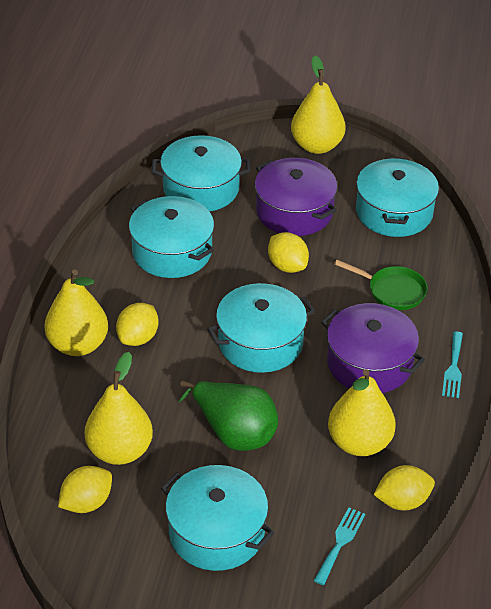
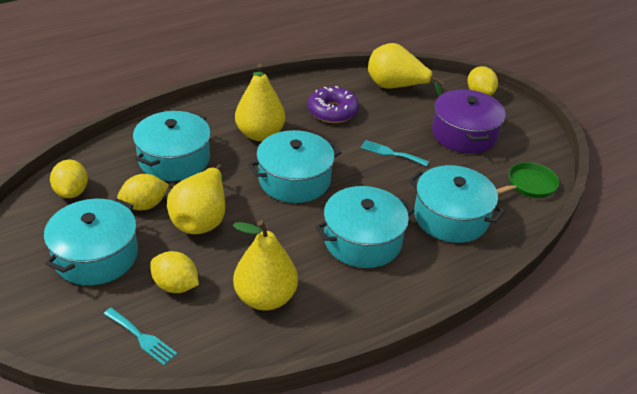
green pear: [178,381,278,451] = 1 -> none = 0
purple donut: none = 0 -> [308,86,359,123] = 1
purple pot: [255,158,337,236] [321,303,425,393] = 2 -> [432,89,506,154] = 1

